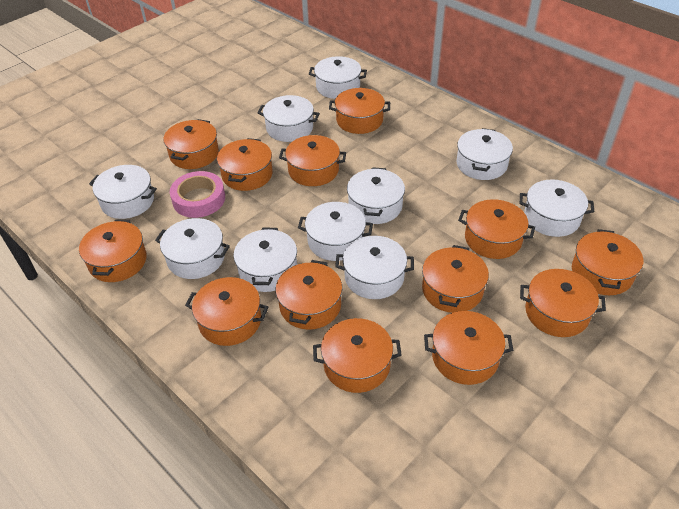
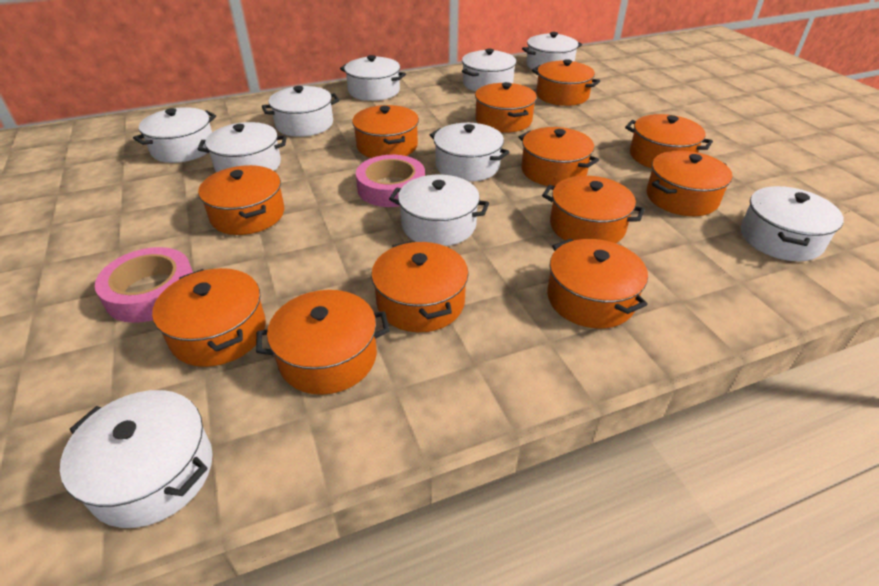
orange pot: [79,219,147,282] [164,119,219,169] [185,277,268,346] [217,138,273,191] [276,260,342,330] [279,135,346,186] [313,318,402,393] [329,88,390,134] [422,245,489,313] [424,311,513,385] [458,199,535,259] [520,269,606,337] [572,229,643,295] = 13 -> [152,268,266,367] [198,165,284,235] [256,290,390,395] [352,105,419,158] [371,241,468,332] [475,82,537,133] [518,127,599,186] [532,59,600,106] [542,176,645,243] [547,239,648,328] [625,114,713,168] [647,150,732,216] = 12
pink tape: [170,171,225,218] = 1 -> [95,247,193,323] [356,155,425,207] = 2

